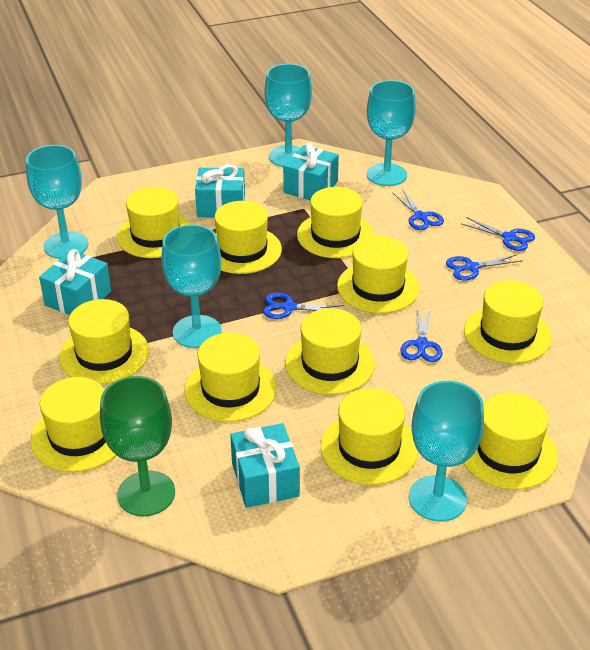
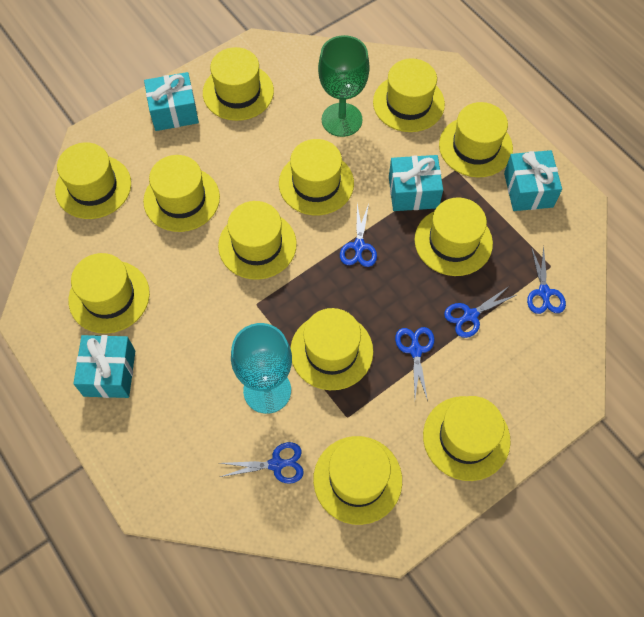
turquoise goblet: [26,145,88,259] [161,224,221,348] [265,64,312,167] [367,80,416,186] [409,381,484,522] = 5 -> [231,323,292,414] = 1
yellow hat: [31,377,117,472] [59,299,149,384] [117,187,191,258] [184,333,277,422] [214,201,282,274] [285,308,375,395] [297,187,374,258] [321,388,418,485] [337,236,420,313] [463,393,558,490] [464,280,552,363] = 11 -> [55,142,131,219] [68,253,150,334] [143,155,220,232] [203,47,274,121] [218,201,297,280] [279,139,354,215] [291,308,373,390] [313,436,402,525] [373,58,445,132] [415,198,493,276] [423,396,511,481] [439,102,513,178] = 12

